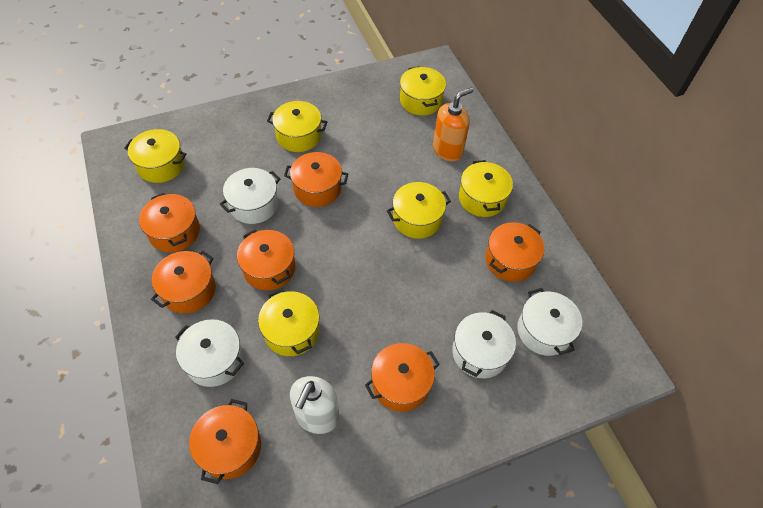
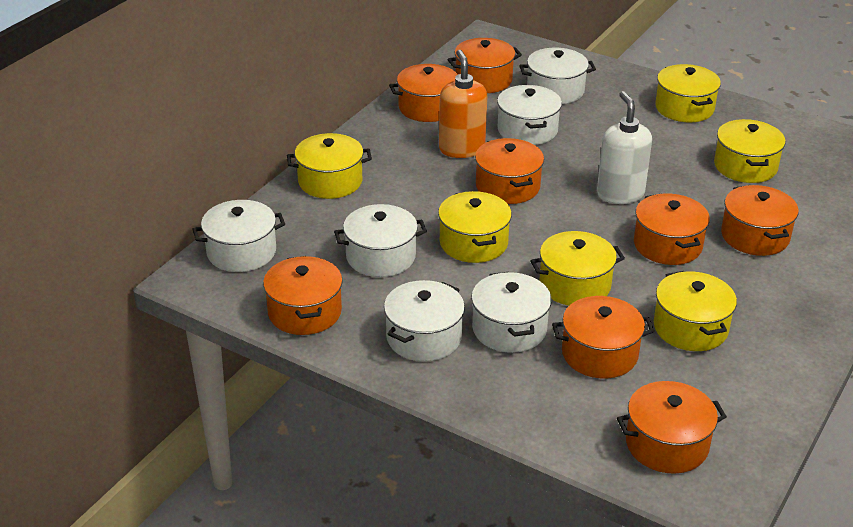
orange pot: [139,193,200,252] [151,251,216,313] [189,399,261,484] [237,229,295,290] [284,152,348,207] [365,343,440,412] [485,222,544,282] = 7 -> [263,256,343,335] [389,64,458,122] [448,38,522,93] [475,138,544,204] [552,296,654,378] [617,381,727,474] [634,194,710,265] [721,185,799,256] = 8
white pot: [175,319,244,387] [220,168,280,224] [452,310,516,378] [517,288,582,356] = 4 -> [192,200,285,272] [334,204,427,277] [384,280,465,362] [471,272,552,353] [497,85,562,145] [519,48,596,104] = 6

